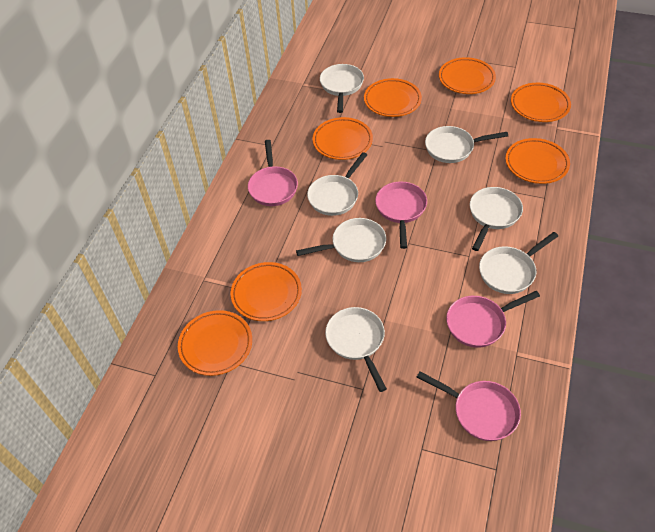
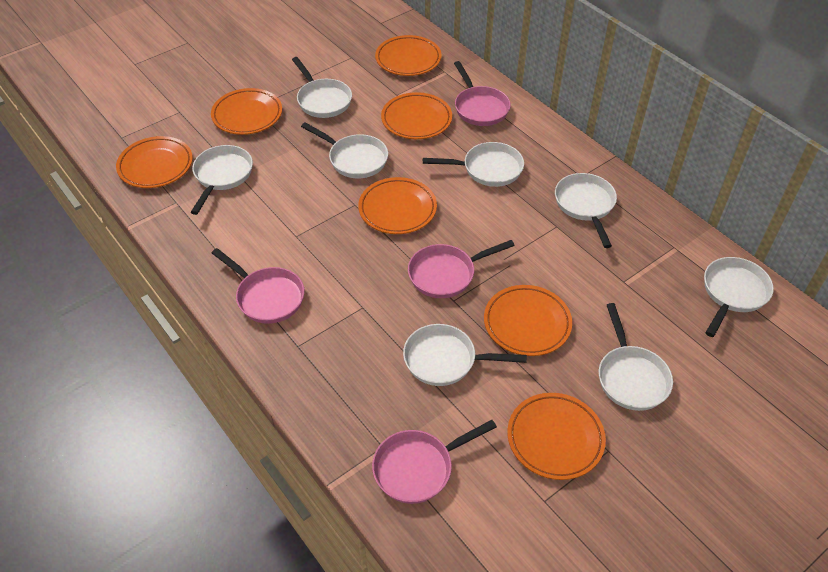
white pan: [296,218,386,262] [307,152,367,216] [320,64,364,113] [325,307,387,392] [425,126,508,163] [470,187,523,251] [479,232,558,294] = 7 -> [191,145,253,215] [292,57,352,118] [301,122,388,178] [403,324,527,386] [423,142,524,187] [555,173,617,248] [599,303,673,411] [704,257,774,337] = 8

